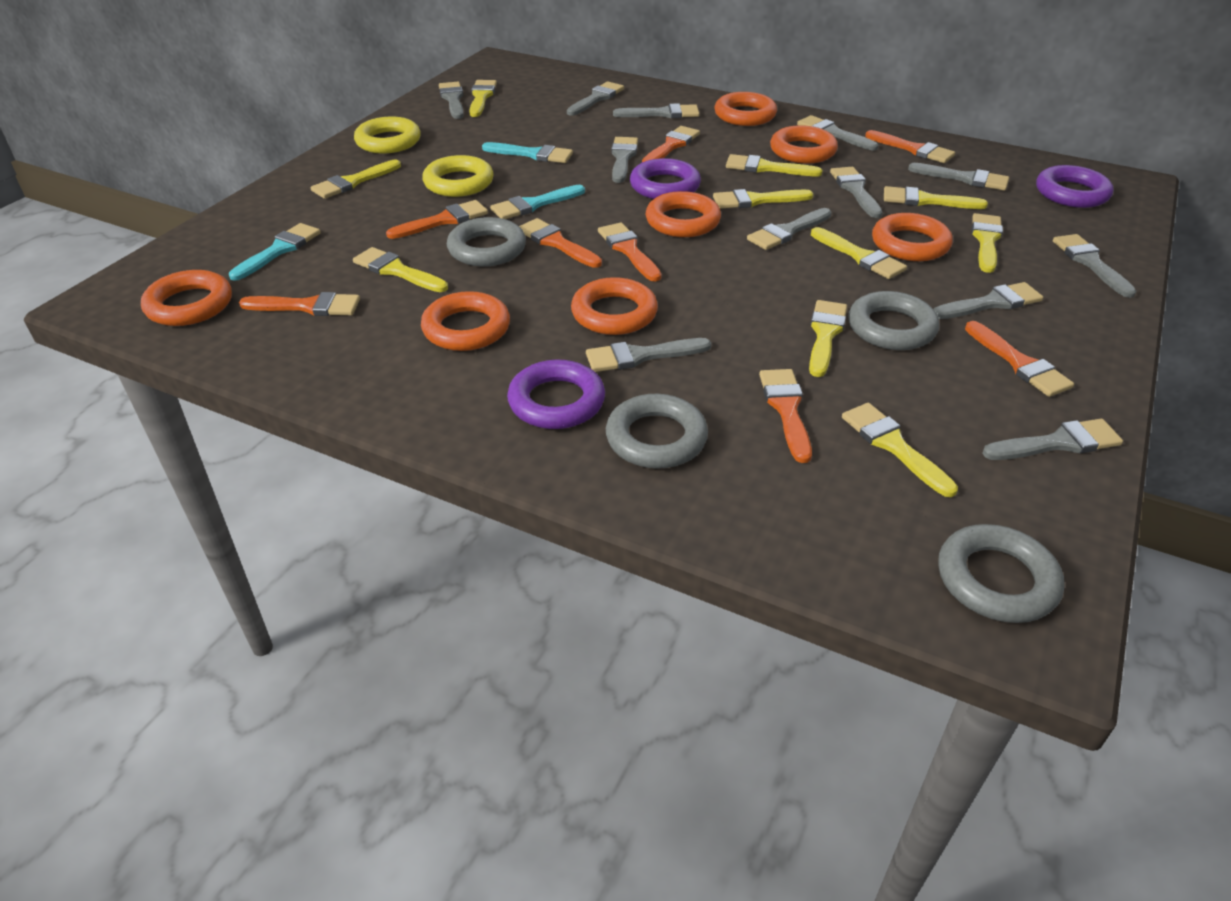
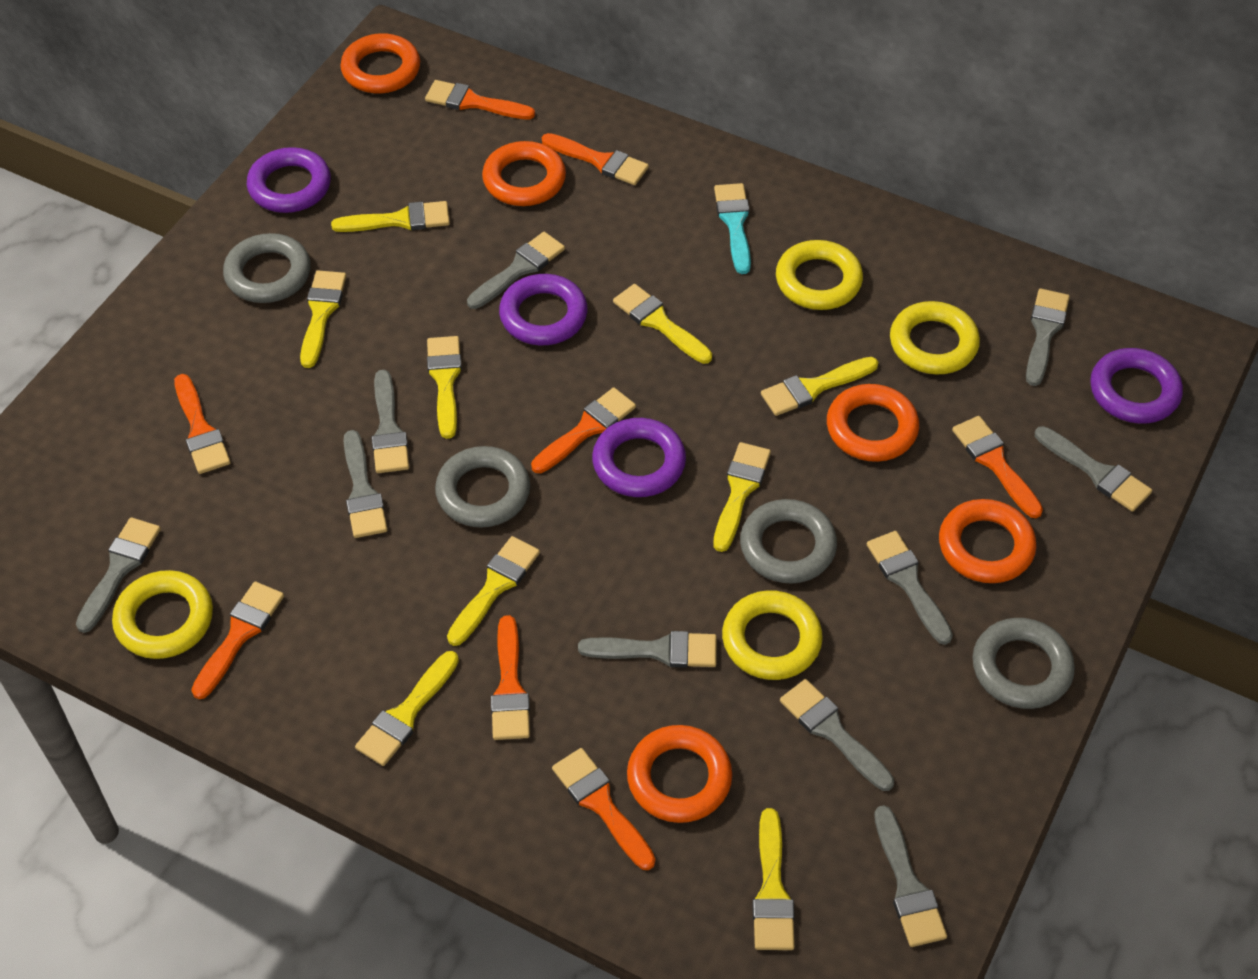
grey brush: [439,82,464,119] [567,81,624,116] [586,338,711,372] [611,137,638,183] [613,103,699,118] [747,208,831,250] [797,115,878,150] [830,167,882,218] [908,163,1009,190] [933,282,1043,319] [982,419,1123,460] [1053,234,1137,298] = 12 -> [76,517,161,633] [343,430,388,538] [371,370,409,473] [467,232,565,309] [578,631,717,668] [780,679,894,791] [867,531,953,645] [874,805,947,947] [1026,288,1070,386] [1035,426,1152,512] = 10
orange ring: [141,270,232,326] [421,291,510,351] [571,277,658,335] [646,191,721,237] [715,92,777,126] [770,125,838,164] [872,213,953,261] = 7 -> [340,33,420,93] [482,141,566,206] [627,725,732,823] [827,384,919,462] [939,499,1036,583] = 5
purple ring: [507,360,605,429] [630,158,701,199] [1036,165,1114,208] = 3 -> [247,147,331,213] [499,274,588,345] [592,418,686,497] [1090,348,1183,424] = 4
turquoise brush: [229,223,321,281] [482,142,573,163] [490,185,585,219] = 3 -> [714,183,751,274] = 1
yellow brush: [310,159,401,199] [353,247,448,292] [469,80,497,117] [713,189,813,209] [726,154,823,176] [809,300,847,377] [811,227,907,279] [842,403,958,497] [884,186,988,209] [972,213,1003,273] = 10 -> [300,270,346,368] [331,201,450,232] [355,651,459,766] [427,336,462,439] [447,536,540,646] [613,284,712,364] [713,442,771,552] [752,808,795,950] [761,357,878,416] = 9
yellow ring: [354,117,421,153] [422,155,494,197] = 2 -> [112,570,213,659] [722,590,823,680] [776,240,863,310] [890,301,980,374] = 4

